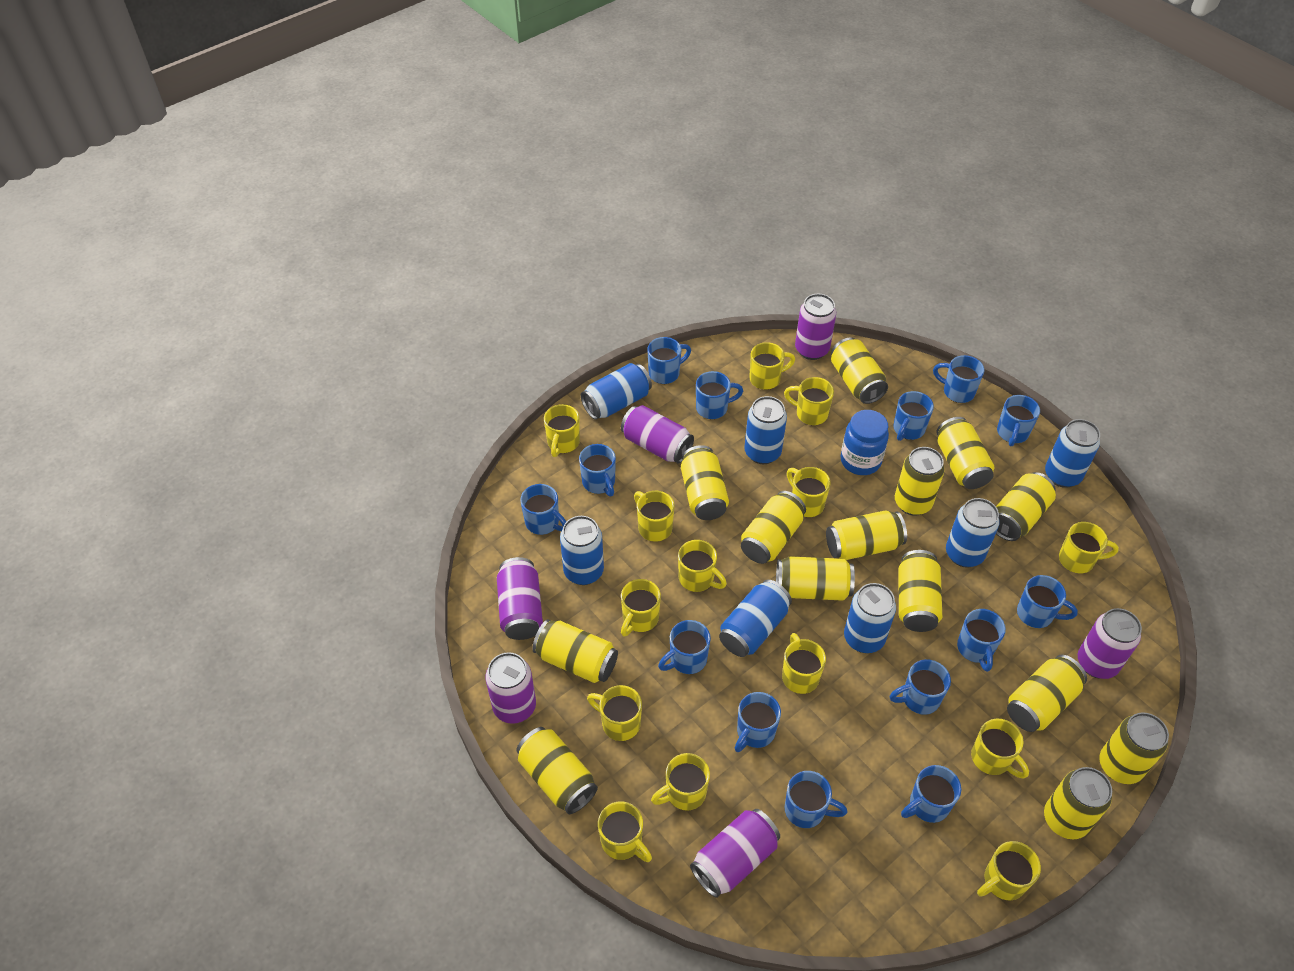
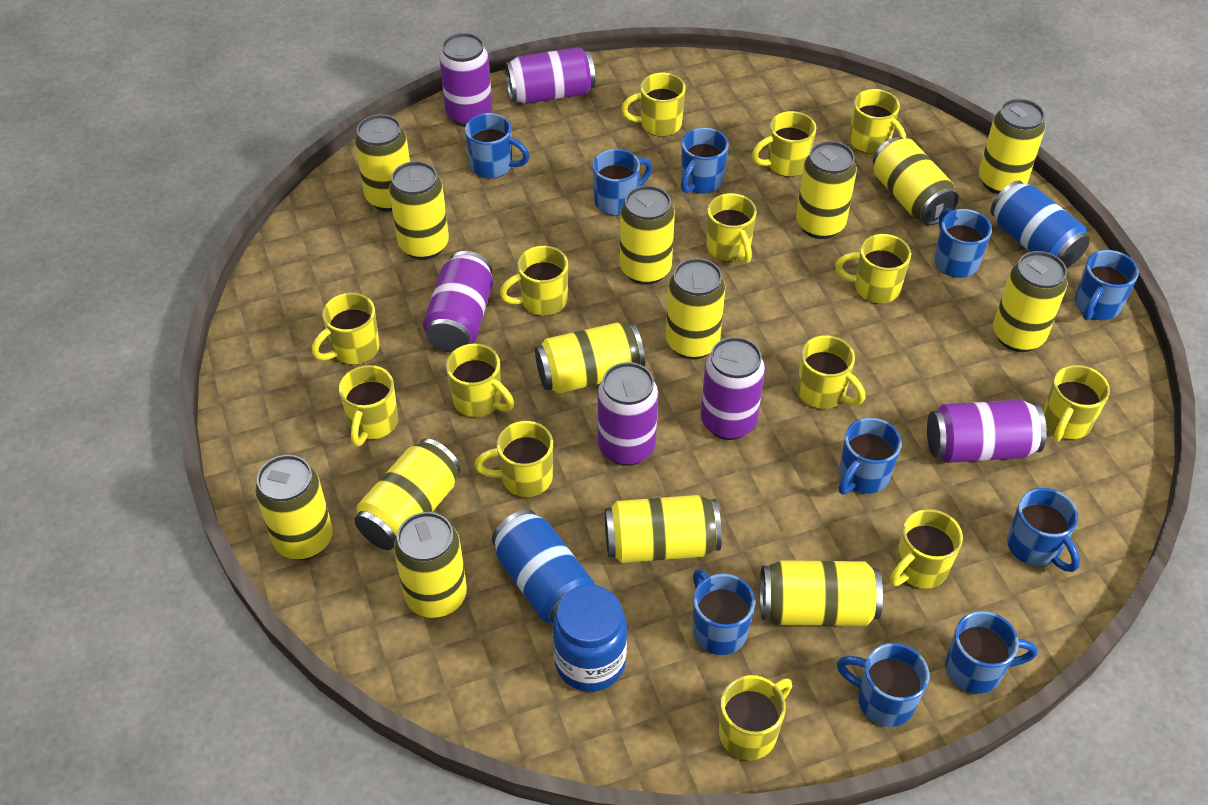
blue can: [560,516,604,585] [581,363,652,420] [719,580,792,657] [744,396,787,464] [844,583,896,653] [946,498,999,567] [1045,419,1100,488] = 7 -> [492,510,594,623] [991,181,1090,268] = 2
blue mug: [520,484,566,535] [579,444,616,496] [647,337,691,384] [658,620,711,674] [696,371,743,419] [735,692,781,752] [785,771,848,828] [889,659,951,715] [893,391,934,441] [901,765,961,823] [933,355,984,403] [957,609,1006,672] [997,395,1040,446] [1017,575,1078,628] = 14 -> [465,113,530,179] [592,149,652,216] [681,128,729,194] [693,569,755,655] [837,643,929,727] [839,418,902,495] [934,208,992,278] [945,611,1037,694] [1007,488,1080,572] [1075,250,1139,320] = 10

